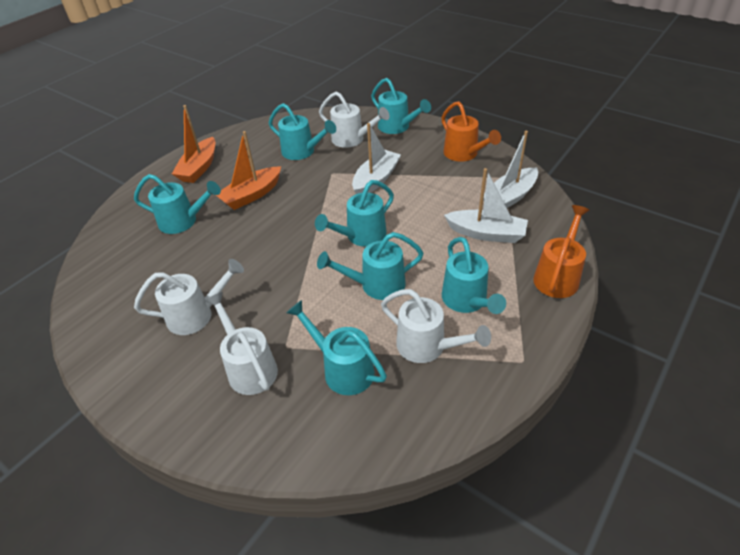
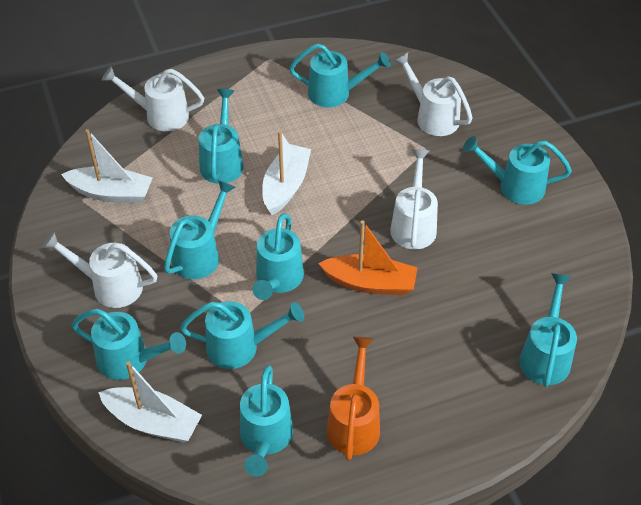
orange boat: [172,105,215,183] [216,131,281,210] = 2 -> [318,221,418,295] = 1
orange watering can: [441,101,501,162] [533,205,590,298] = 2 -> [327,336,380,461] = 1
turquoise watering can: [134,174,221,234] [269,103,336,160] [286,300,387,395] [315,180,394,247] [317,232,423,300] [371,78,431,134] [442,237,506,314] = 7 -> [71,309,186,380] [164,180,236,279] [180,301,304,369] [199,89,244,184] [240,365,293,477] [253,213,304,300] [289,44,391,107] [463,136,572,205] [519,273,577,387] = 9

